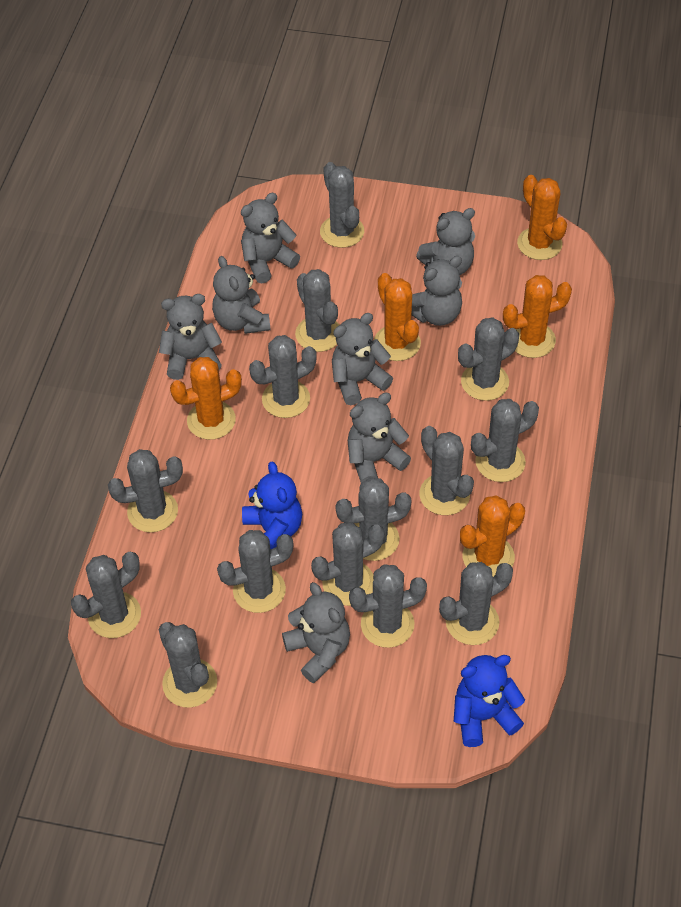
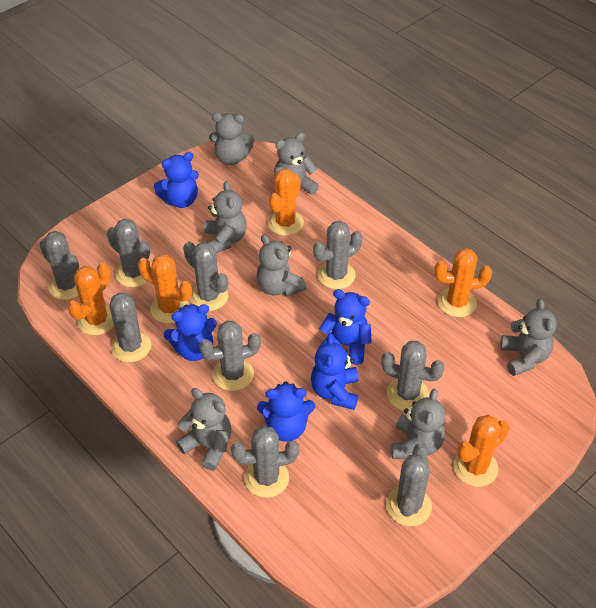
blue teddy bear: [242,462,302,549] [454,655,525,747] = 2 -> [154,152,199,208] [163,304,217,361] [257,381,315,442] [311,333,359,410] [319,289,372,365] = 5
grey cactus: [71,552,141,638] [108,449,183,532] [158,622,217,708] [217,530,293,613] [249,335,317,418] [295,269,339,352] [311,523,385,606] [320,162,364,248] [335,477,411,561] [349,564,427,648] [419,426,474,515] [439,562,513,645] [458,317,519,401] [471,399,539,482] = 14 -> [39,231,79,300] [107,219,151,287] [109,292,151,362] [183,241,229,311] [199,321,261,391] [231,426,299,498] [313,221,362,289] [381,341,445,411] [386,443,432,526] = 9
grey teddy bear: [159,294,222,380] [212,256,271,334] [241,193,300,283] [282,582,350,683] [332,313,393,405] [348,392,411,483] [411,256,462,326] [416,208,475,275] = 8 -> [176,388,231,471] [204,181,247,253] [209,113,255,165] [256,234,306,296] [274,132,319,195] [391,389,445,459] [500,299,557,376] = 7

